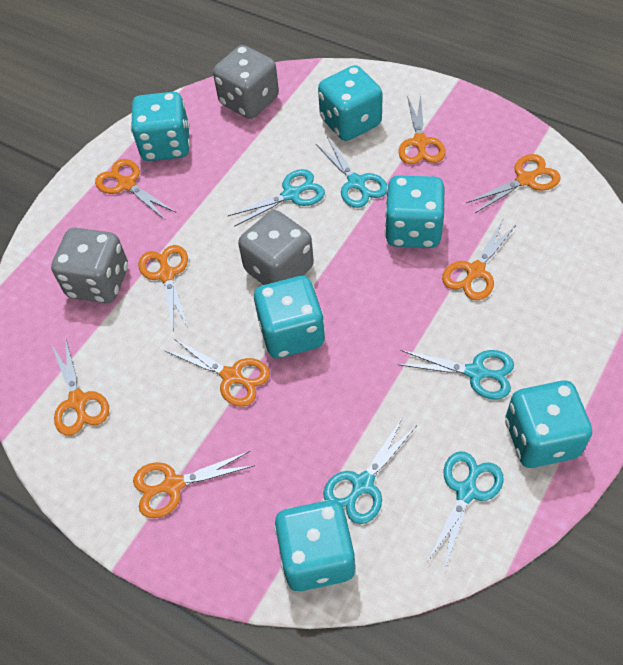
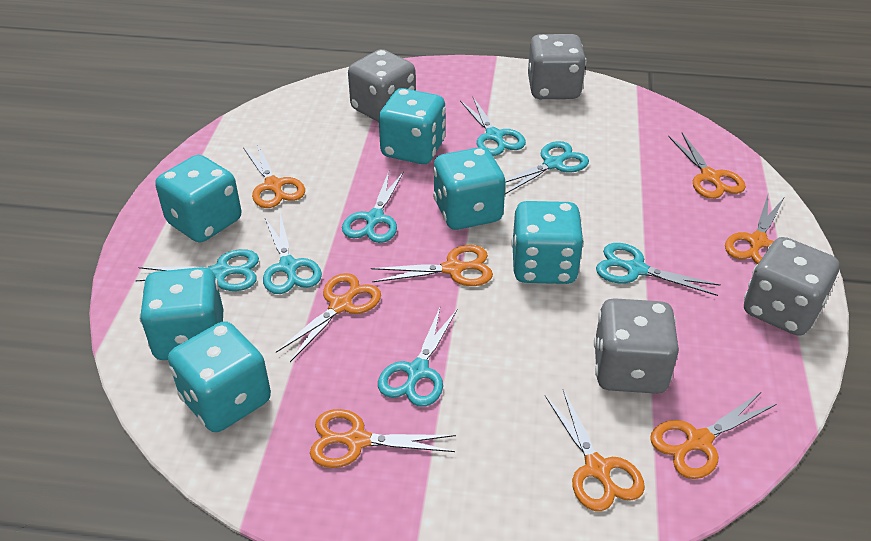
grey dice: [51,228,128,303] [213,45,279,119] [238,210,314,285] = 3 -> [348,49,416,122] [528,34,586,99] [594,298,679,394] [744,237,839,336] = 4
turquoise scissors: [228,169,325,227] [316,137,387,208] [323,417,416,524] [397,350,514,400] [426,452,504,570] = 5 -> [136,249,259,291] [263,213,322,294] [342,171,404,243] [378,308,457,407] [460,97,526,156] [505,141,589,194] [596,243,721,296] = 7

